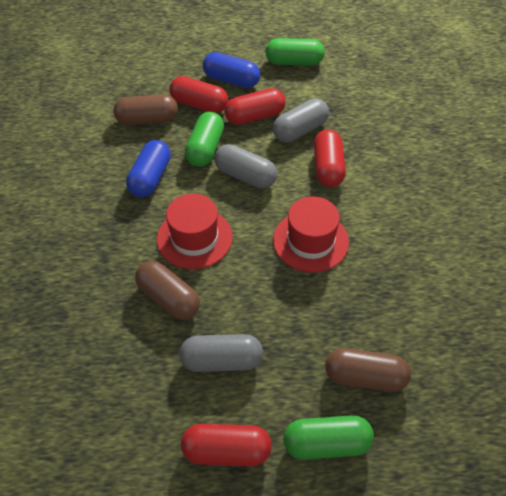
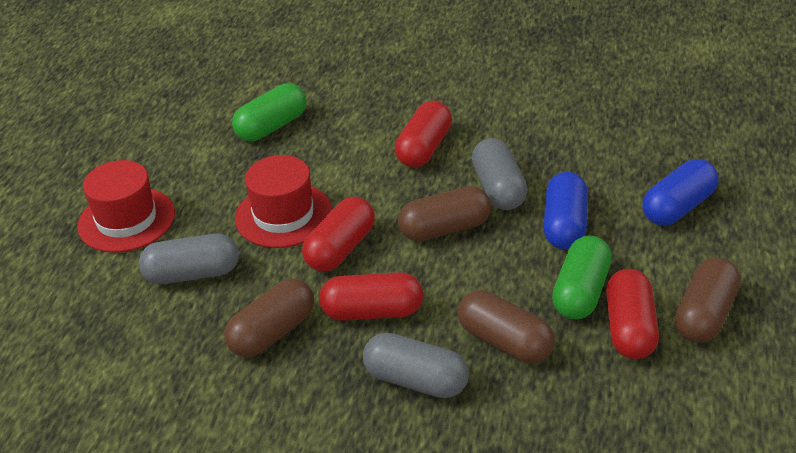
brown capsule: [113,94,178,125] [135,261,200,320] [325,348,411,392] = 3 -> [224,278,314,358] [398,186,491,242] [458,290,555,363] [675,257,741,342] = 4
green capsule: [185,112,224,167] [265,38,325,66] [284,415,374,460] = 3 -> [232,83,307,141] [552,235,612,319] = 2

